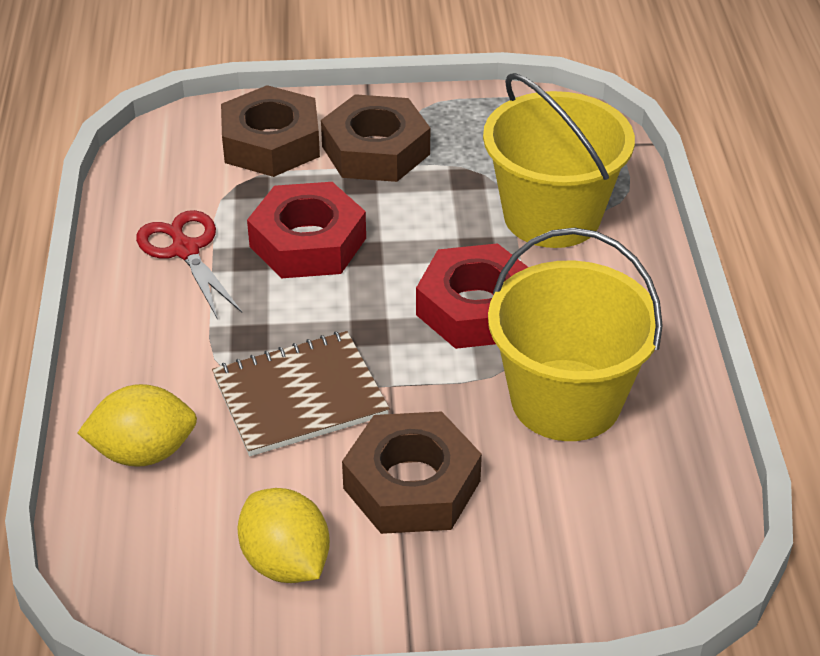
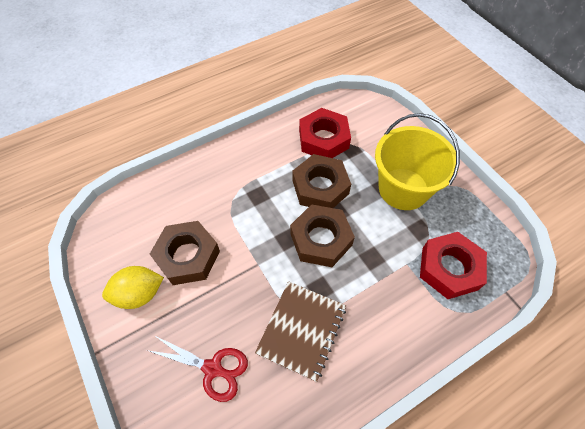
yellow bucket: [483,73,635,248] [488,228,663,441] = 2 -> [375,113,460,210] = 1
yellow lemon: [78,384,197,467] [237,488,330,583] = 2 -> [102,266,164,309] = 1

